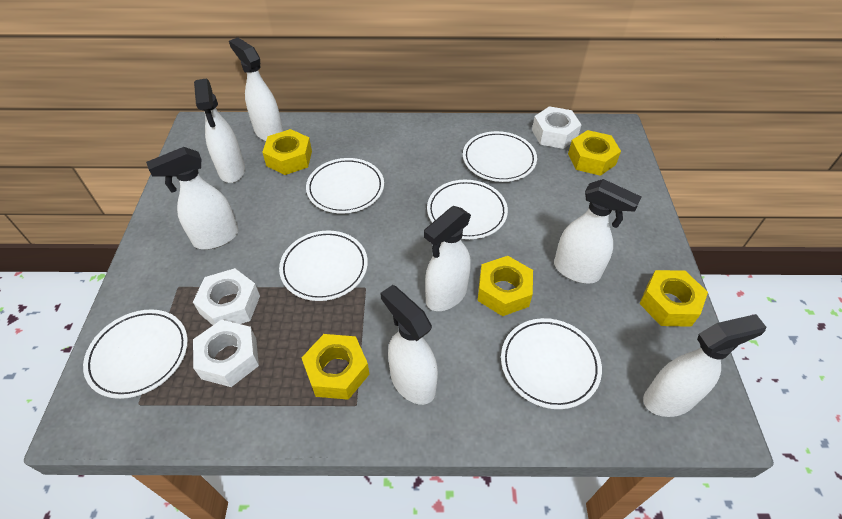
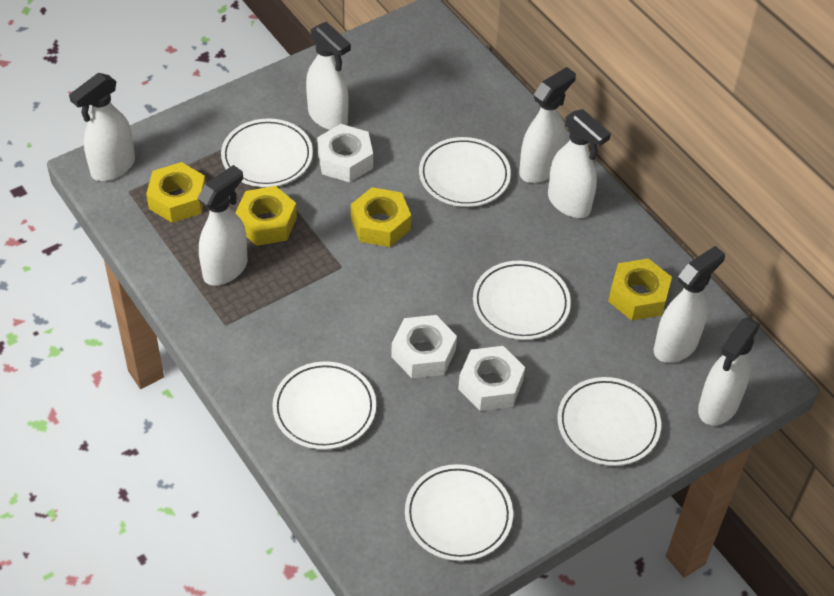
yellow nut: [262,129,312,175] [302,334,369,400] [478,256,533,316] [568,130,621,176] [639,270,708,327] = 5 -> [146,162,206,223] [235,186,297,246] [351,187,411,247] [608,258,672,321] = 4

